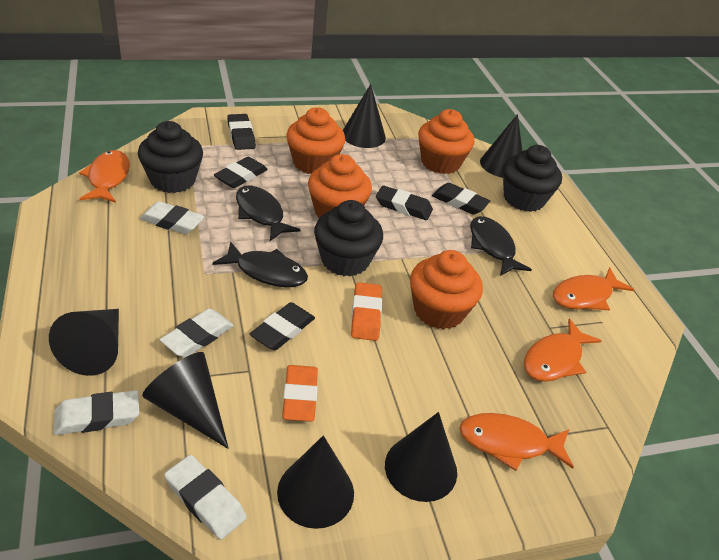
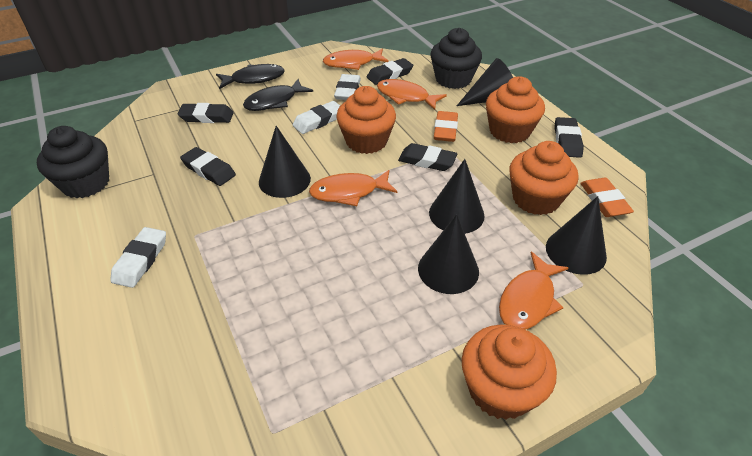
black cone: [49,309,119,376] [142,352,229,449] [277,435,354,529] [343,84,386,148] [385,412,457,502] [480,114,522,178] = 6 -> [259,126,311,198] [418,214,479,294] [429,159,485,234] [457,58,513,106] [546,196,607,275] = 5
black cupcake: [138,121,203,193] [314,200,383,276] [503,145,562,212] = 3 -> [37,126,109,198] [430,28,482,89] = 2
black fish: [212,241,308,287] [236,185,301,241] [470,216,532,276] = 3 -> [216,64,285,89] [243,79,313,111] = 2
white eraser: [53,390,139,435] [140,201,204,234] [160,309,234,358] [164,455,247,540] = 4 -> [110,227,166,288] [292,101,340,134] [334,74,361,100] = 3

